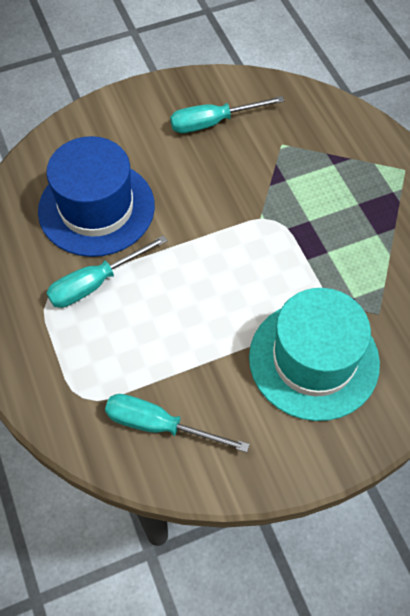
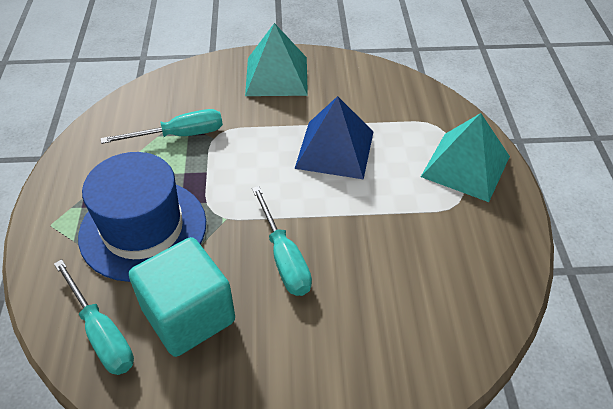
blue pyramid: none = 0 -> [294,96,373,179] = 1
turquoise cube: none = 0 -> [129,237,235,357] = 1
turquoise hat: [249,288,380,421] = 1 -> none = 0
turquoise pyramid: none = 0 -> [245,23,308,96] [421,113,510,202] = 2

